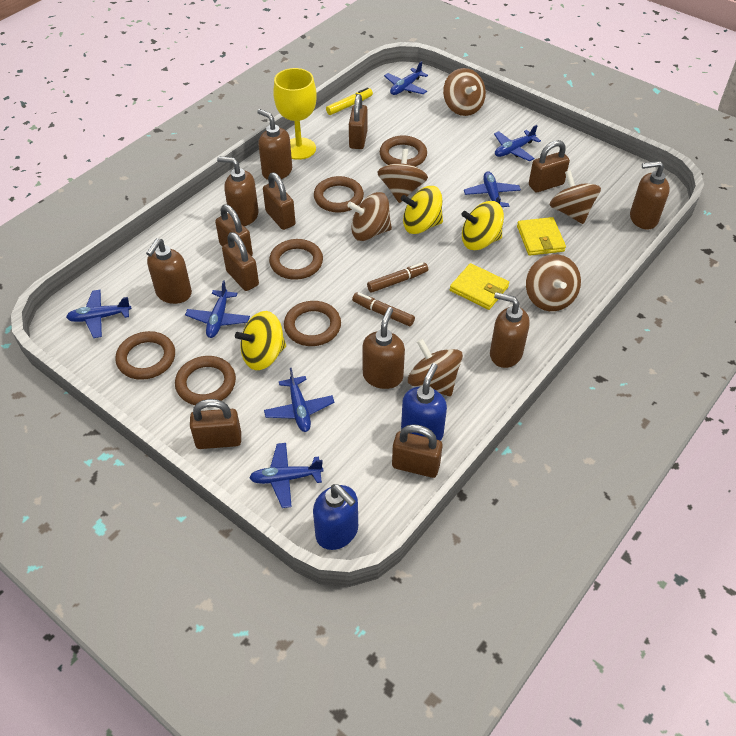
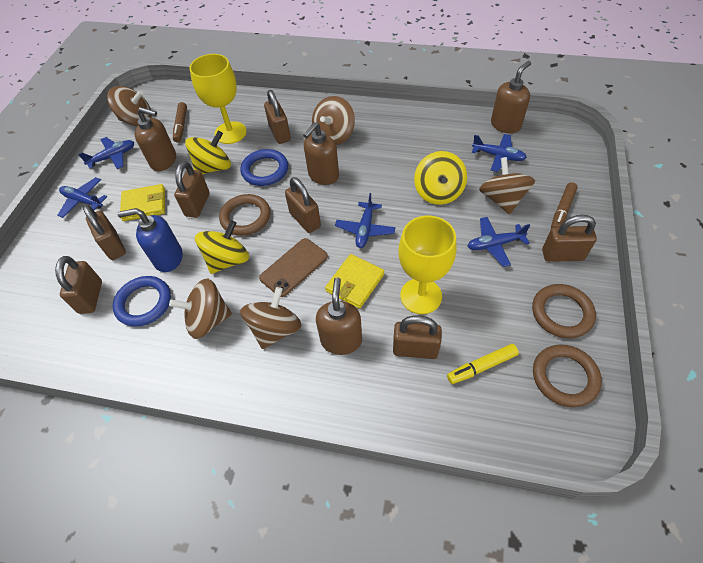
blue plane: [66,290,132,338] [185,280,250,338] [249,443,323,508] [264,368,335,432] [384,61,428,95] [464,171,521,207] [494,125,541,161] = 7 -> [57,177,107,218] [78,137,134,169] [335,193,395,248] [467,217,530,267] [472,134,527,172] = 5
blue ring: none = 0 -> [113,276,171,327] [241,149,288,186] = 2
blue soap dispenser: [313,484,358,550] [401,363,447,440] = 2 -> [117,208,183,272] = 1
brown phone: none = 0 -> [259,238,328,297] = 1
brown ring: [115,331,175,380] [175,356,236,405] [269,239,323,280] [284,301,341,346] [314,176,364,213] [380,135,427,167] = 6 -> [219,194,271,236] [532,284,596,338] [533,344,602,407] = 3
brown soap dispenser: [146,238,192,304] [217,156,259,226] [257,109,292,181] [362,307,405,389] [490,292,530,368] [630,161,670,230] = 6 -> [135,107,176,171] [303,122,339,185] [316,277,362,355] [491,61,531,134] = 4
brown spinning top: [347,192,392,241] [377,149,428,203] [408,339,463,396] [443,68,486,116] [526,254,581,311] [550,170,601,224] = 6 -> [107,86,152,126] [169,279,232,339] [240,287,302,349] [312,96,355,145] [479,157,535,214] = 5
yellow goblet: [273,68,317,160] = 1 -> [190,54,247,144] [399,216,457,314] = 2

